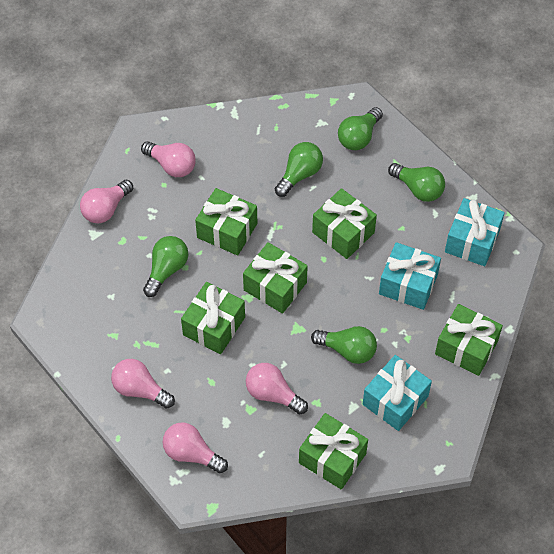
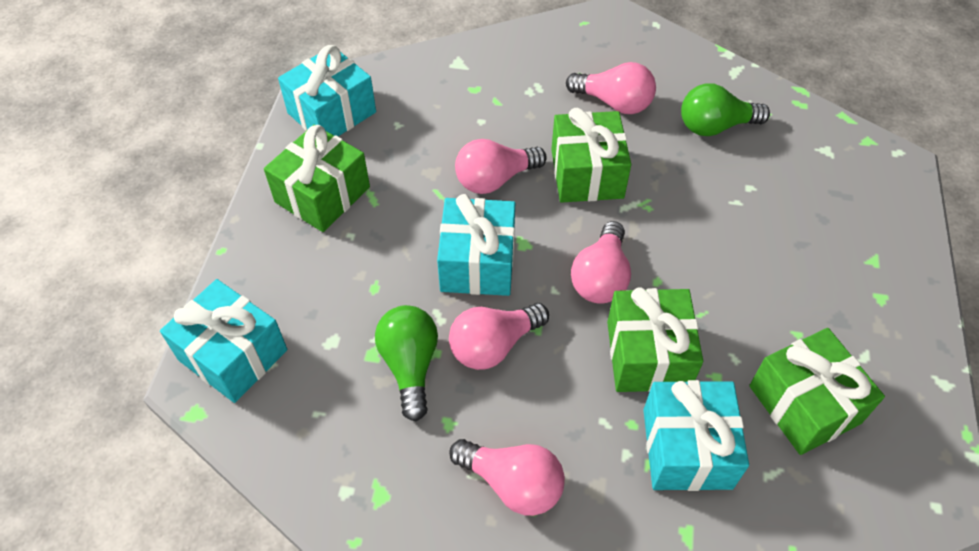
green gift: [181,282,245,354] [195,188,257,255] [243,242,308,314] [299,413,368,489] [312,188,377,259] [435,304,503,376] = 6 -> [264,125,370,232] [551,108,631,203] [607,287,703,392] [749,328,885,455] = 4
green light bulb: [143,236,189,297] [275,142,323,197] [311,326,377,364] [338,107,383,150] [388,163,445,202] = 5 -> [375,305,438,421] [681,83,770,136] = 2
turquoise gift: [363,355,432,431] [379,242,441,310] [445,198,505,266] = 3 -> [160,279,287,403] [278,45,376,136] [437,194,515,296] [643,380,749,491] = 4

